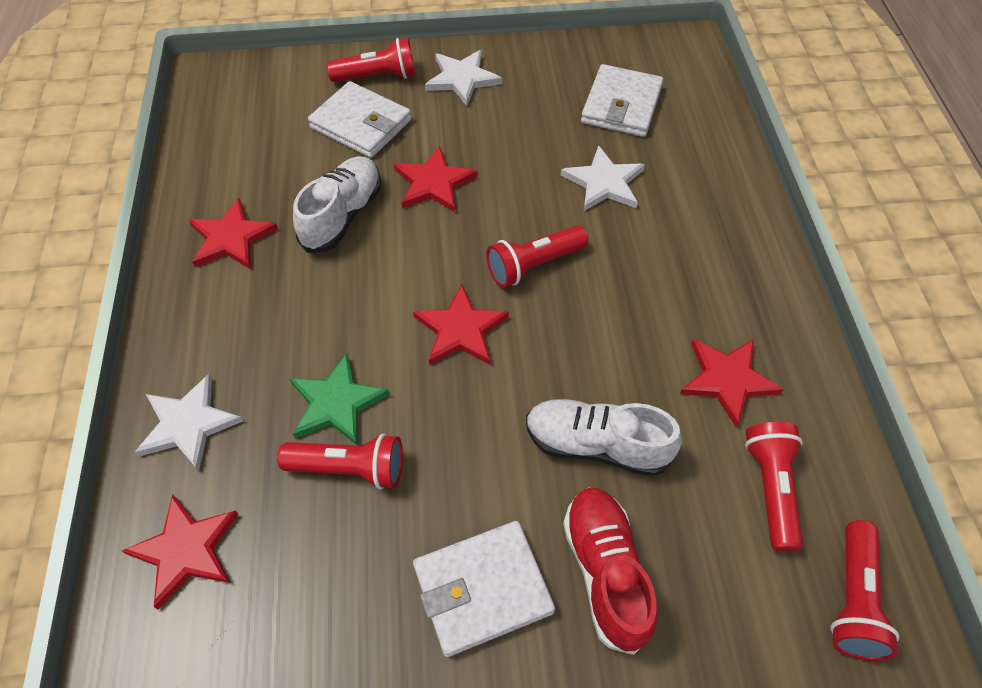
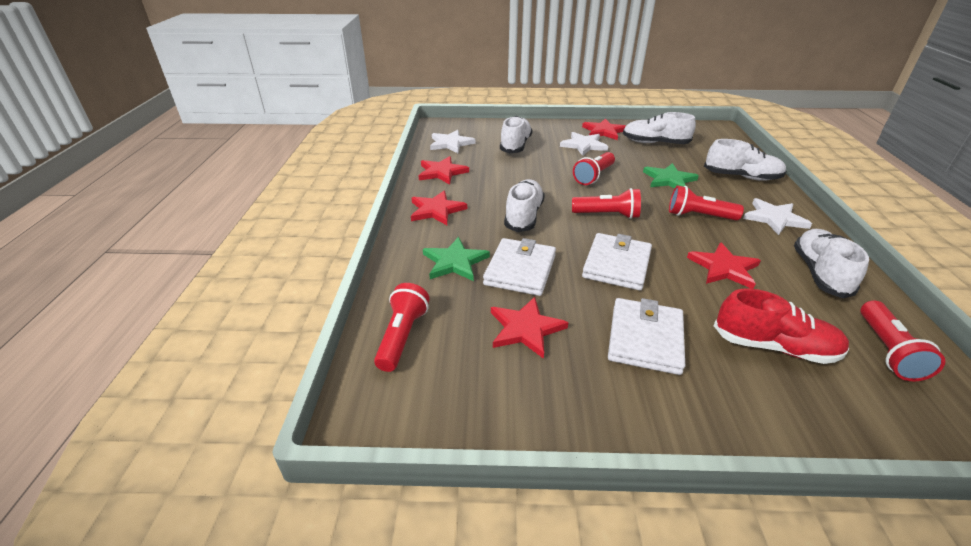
green star: [289,353,390,446] = 1 -> [423,237,490,281] [643,163,699,188] = 2
white shoe: [293,156,381,253] [526,399,682,476] = 2 -> [500,116,533,153] [504,179,545,232] [623,112,696,144] [704,139,787,181] [794,229,869,298] = 5

